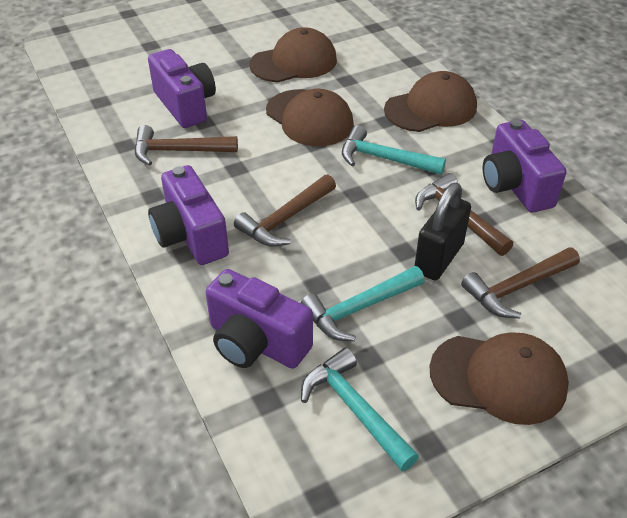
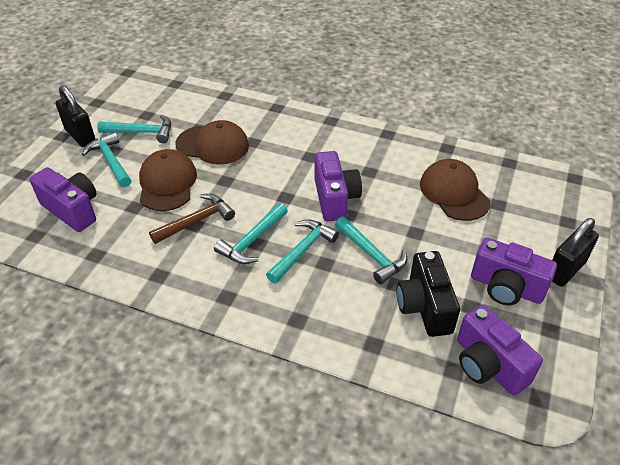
black camera: none = 0 -> [396,251,460,337] = 1
black padlock: [415,183,471,280] = 1 -> [56,85,95,147] [552,218,599,287] = 2
brown cap: [250,27,337,82] [266,89,354,146] [384,71,477,132] [430,332,569,425] = 4 -> [139,149,197,211] [175,120,249,165] [420,159,490,221] = 3
brown hammer: [135,125,238,166] [234,174,336,247] [415,173,513,256] [461,247,580,318] = 4 -> [149,194,235,244] = 1
turquoise hammer: [300,266,425,341] [301,348,419,471] [342,125,446,175] = 3 -> [82,132,131,187] [97,115,171,143] [214,203,288,264] [266,219,339,284] [335,216,408,284] = 5

